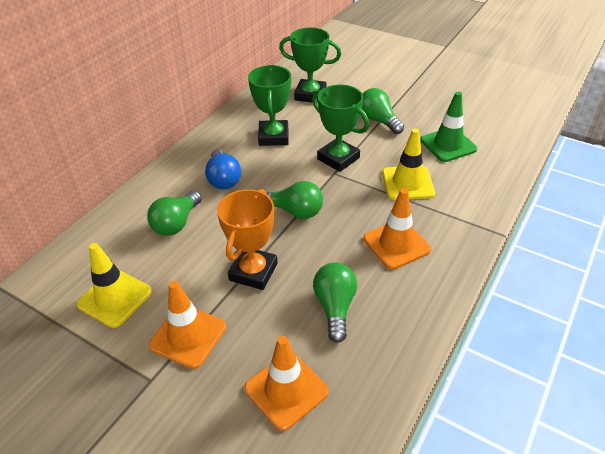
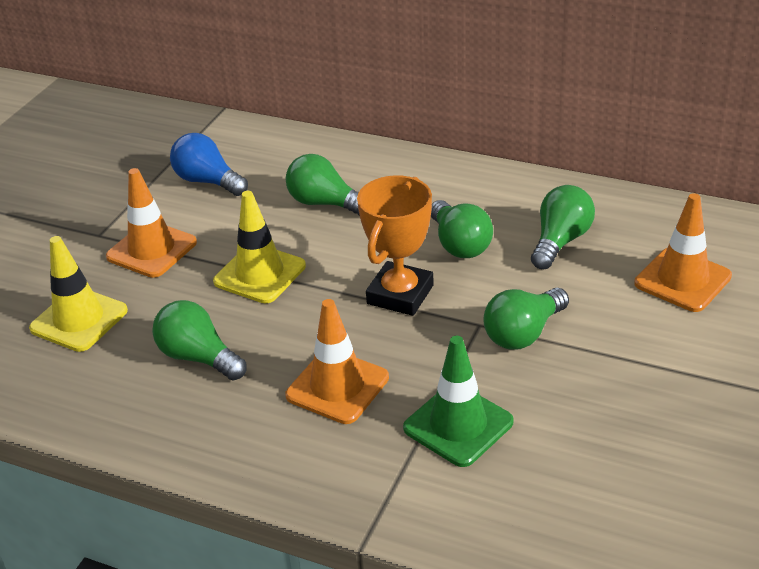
green light bulb: [147,190,202,236] [266,181,323,219] [313,262,357,343] [362,88,404,134] = 4 -> [152,300,247,381] [286,154,360,216] [431,200,493,258] [483,288,569,350] [531,185,595,269] = 5
green trophy: [248,65,291,146] [279,27,341,103] [312,85,369,172] = 3 -> none = 0

